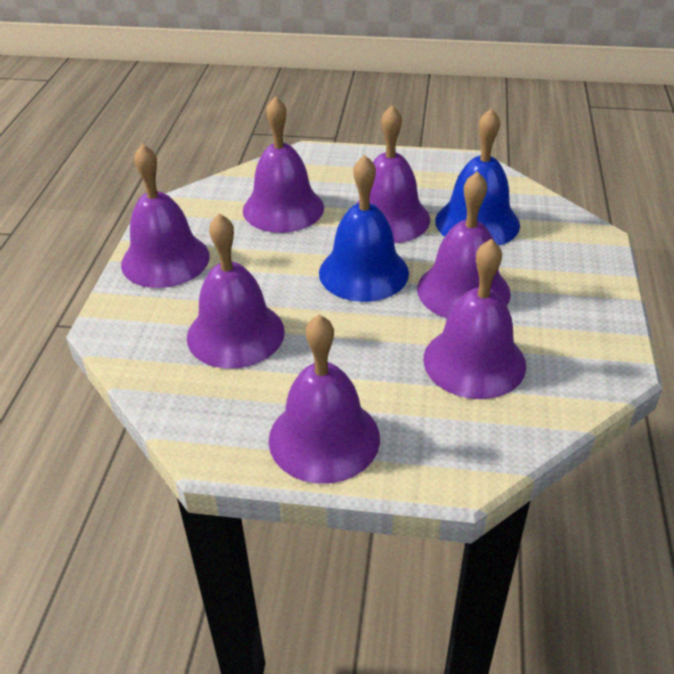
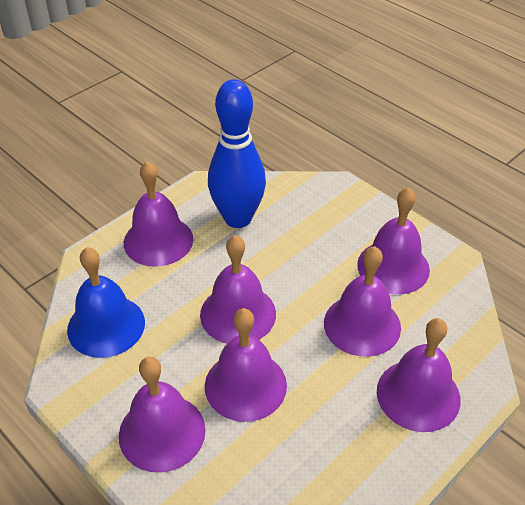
blue bell: [319,155,409,302] [435,108,520,246] = 2 -> [67,247,145,358] = 1
blue bowling pin: none = 0 -> [208,79,266,228] = 1

